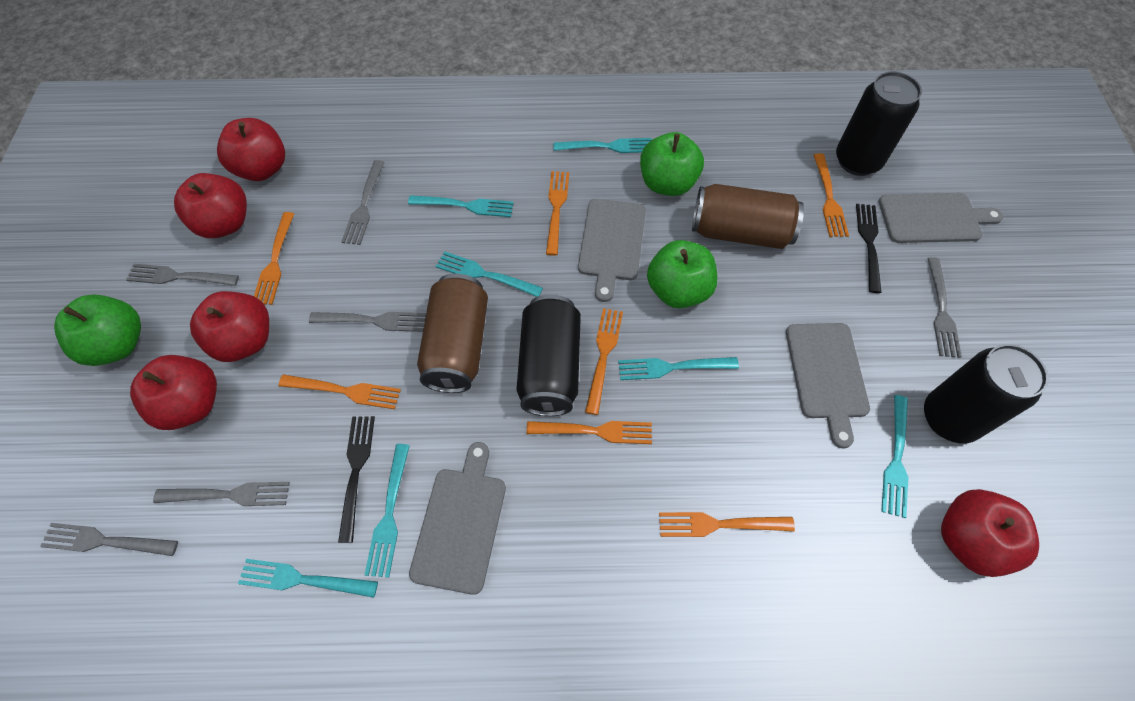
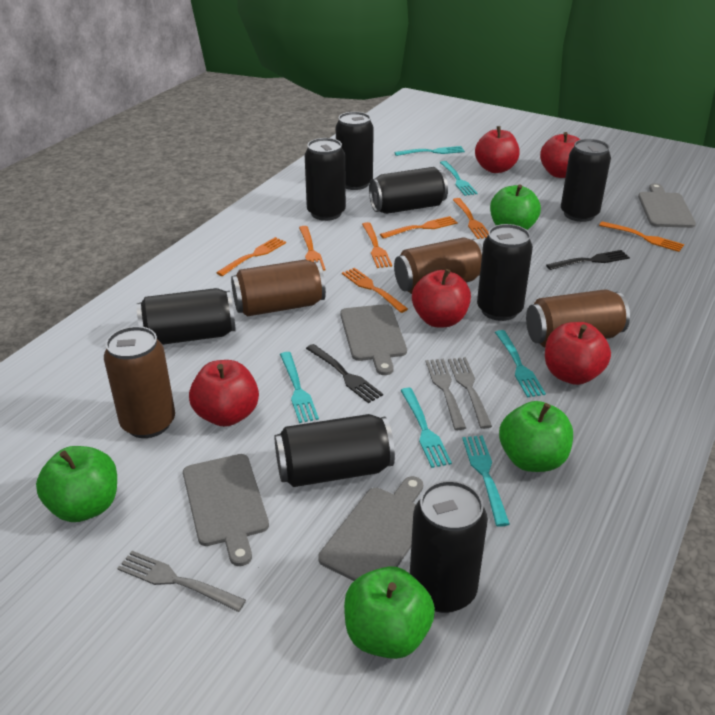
black can: [517,294,581,416] [836,72,922,176] [924,344,1048,443] = 3 -> [136,288,236,345] [275,414,395,487] [305,138,346,221] [336,112,374,190] [369,167,448,214] [410,480,488,613] [477,224,533,321] [561,139,611,222] = 8
brown can: [417,274,488,393] [692,184,804,249] = 2 -> [104,326,175,438] [231,260,326,317] [394,237,483,294] [526,289,630,347] = 4
green apple: [54,295,141,366] [640,132,704,196] [647,240,718,308] = 3 -> [36,446,117,522] [344,566,435,659] [490,184,541,230] [499,401,573,472] = 4
grey fork: [40,523,178,556] [126,264,239,286] [153,482,290,506] [309,312,426,332] [341,160,384,245] [927,257,962,358] = 6 -> [117,551,246,612] [425,359,466,430] [448,357,492,429] = 3
turquoise fork: [238,559,378,598] [365,444,410,578] [408,195,514,217] [436,251,543,297] [553,138,652,153] [618,357,739,380] [881,395,909,518] = 7 -> [280,352,319,423] [394,146,465,156] [400,388,452,468] [440,161,478,196] [462,436,510,527] [495,330,546,397] = 6

